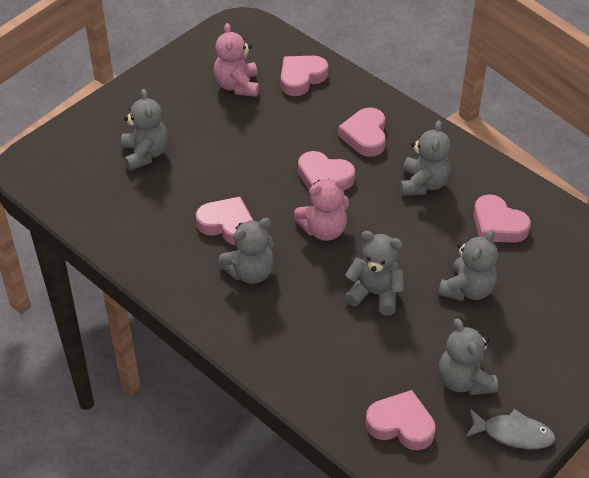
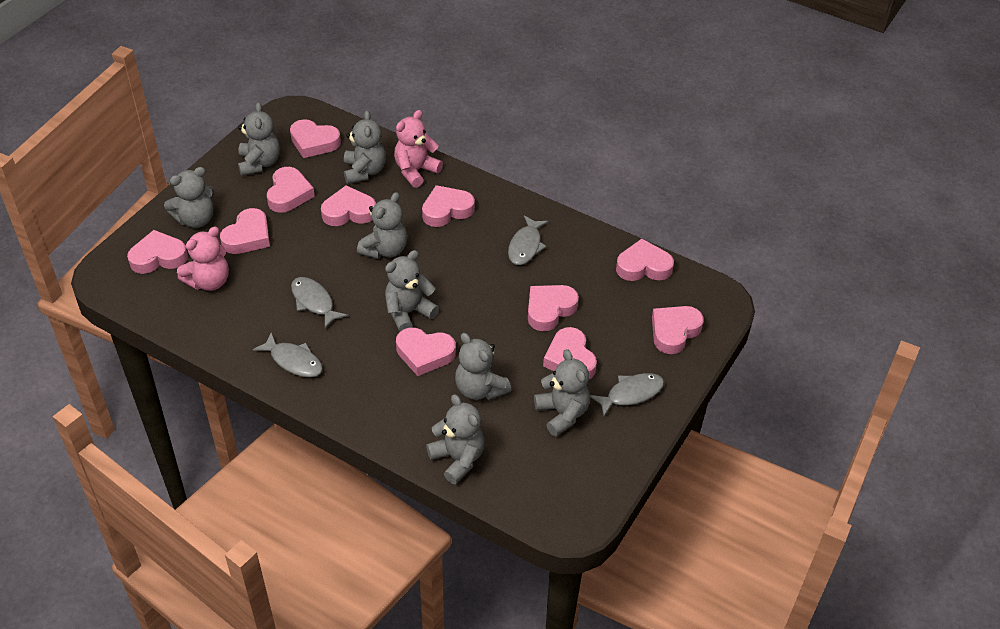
grey fish: [466,409,556,449] = 1 -> [253,333,323,378] [291,277,348,328] [508,215,548,265] [590,373,664,416] = 4
grey teddy bear: [121,89,168,171] [218,218,274,284] [345,231,404,315] [400,120,451,196] [438,229,498,301] [439,318,498,395] = 6 -> [164,167,215,228] [238,102,280,176] [344,110,386,184] [357,192,407,259] [385,250,439,331] [426,394,485,484] [455,333,511,400] [534,349,590,436] = 8
pink heart: [196,197,253,245] [281,56,328,96] [298,151,355,190] [338,107,386,157] [365,390,436,450] [473,194,531,243] = 6 -> [127,230,188,274] [220,208,270,254] [267,167,315,213] [290,119,341,158] [321,185,376,226] [396,328,456,376] [422,185,475,227] [528,285,579,331] [543,327,597,379] [616,239,674,281] [652,306,704,354] = 11

